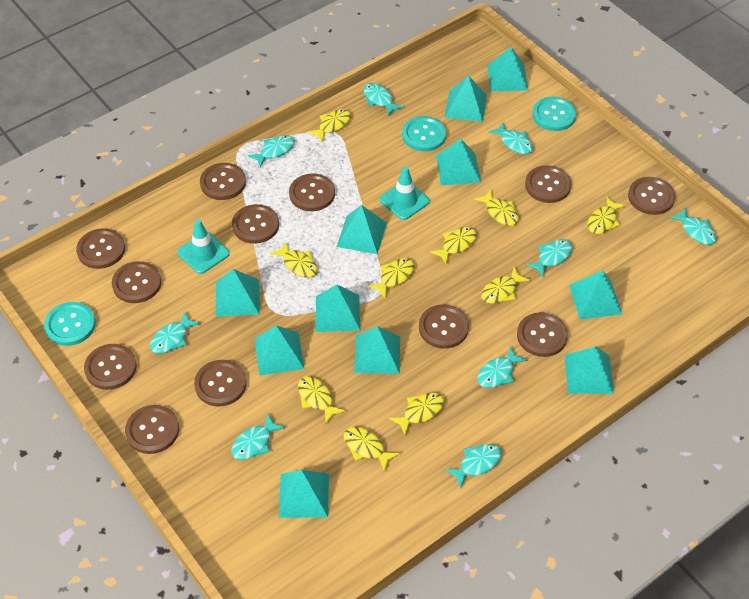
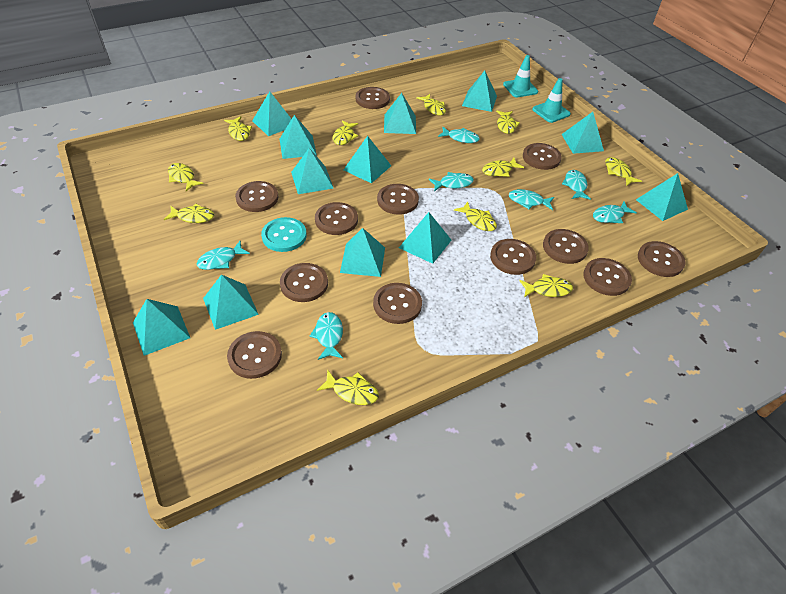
turquoise button: [44,302,96,346] [402,116,446,151] [532,97,577,131] = 3 -> [261,217,307,252] = 1
turquoise fish: [150,312,201,353] [231,414,285,460] [248,135,295,168] [364,83,404,116] [445,444,502,488] [477,346,527,388] [488,122,533,154] [526,239,572,278] [669,207,717,245] = 9 -> [196,241,250,270] [310,312,343,360] [429,172,474,191] [438,127,480,143] [509,189,554,210] [562,170,591,200] [593,201,637,223] = 7
turquoise pyramid: [215,269,259,317] [254,326,305,376] [279,470,329,518] [316,284,360,332] [337,205,387,254] [354,326,400,374] [436,139,481,185] [445,75,487,122] [487,47,528,92] [565,346,614,394] [569,270,622,320] = 11 -> [133,299,190,356] [203,275,259,330] [252,91,291,136] [280,115,317,159] [291,148,333,194] [340,228,385,277] [344,136,391,183] [384,93,416,134] [399,212,451,264] [462,70,497,112] [561,112,604,154] [636,173,688,221] = 12
yellow fish: [270,241,318,278] [298,376,346,423] [307,109,351,142] [344,427,400,471] [368,258,414,298] [389,392,444,435] [430,227,477,264] [474,189,519,226] [481,267,530,304] [588,196,626,234] = 10 -> [164,204,214,223] [168,163,204,191] [224,116,252,141] [317,369,379,405] [333,120,358,145] [416,94,446,116] [454,202,497,231] [482,158,524,177] [496,110,520,134] [519,274,573,298] [605,157,642,186] = 11

